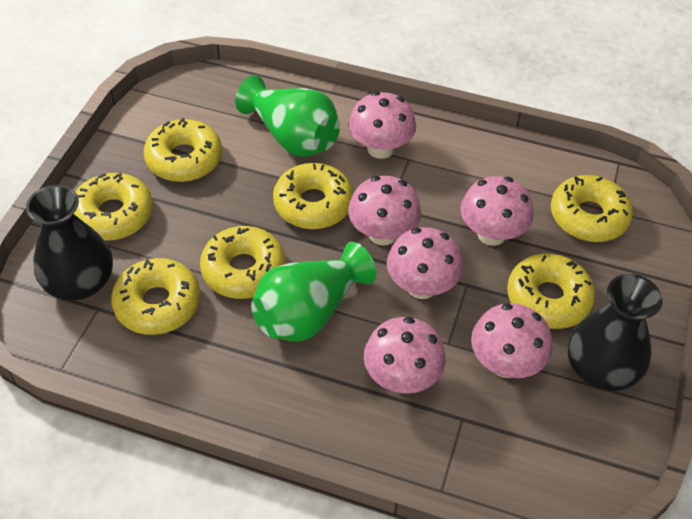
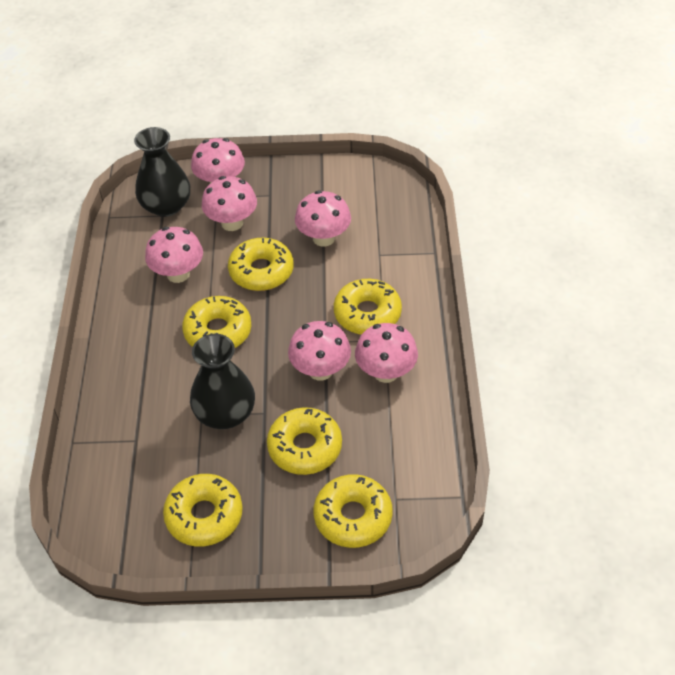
green vase: [235,75,340,157] [251,242,376,342] = 2 -> none = 0
yellow donut: [74,172,153,241] [111,258,200,335] [144,118,222,182] [200,226,285,299] [273,163,353,229] [507,253,595,329] [551,175,633,242] = 7 -> [163,474,243,547] [182,296,251,348] [228,238,294,291] [267,407,342,475] [314,474,393,548] [334,279,402,335] = 6

